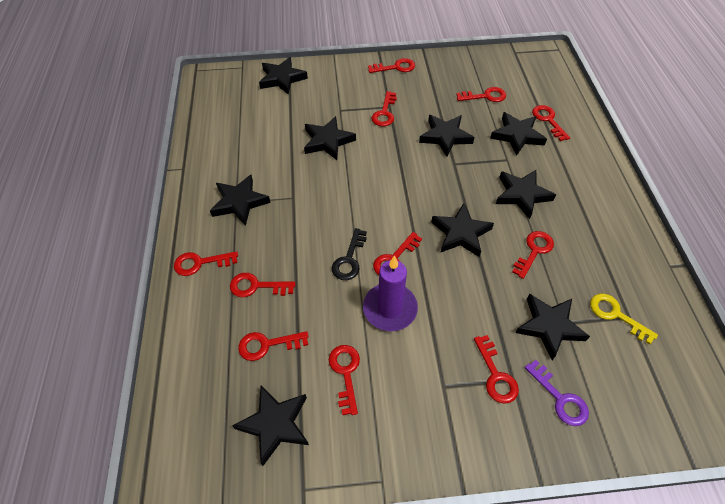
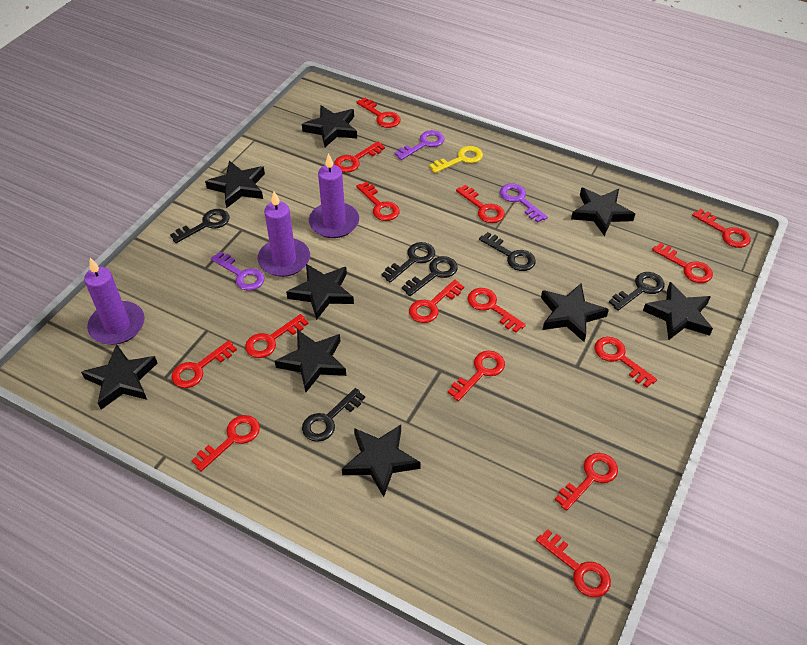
black key: [332,228,367,280] = 1 -> [170,209,230,243] [302,388,365,442] [381,242,435,283] [402,256,458,296] [479,232,536,271] [609,272,664,311] = 6
purple candle: [363,256,418,331] = 1 -> [84,258,145,345] [258,191,310,277] [309,153,359,238] = 3
purple key: [525,360,589,426] = 1 -> [211,251,265,291] [394,130,445,160] [500,183,548,223] = 3
red key: [174,251,238,276] [230,273,296,297] [238,331,309,361] [329,345,360,415] [368,58,415,73] [372,91,397,126] [373,232,422,275] [456,87,506,102] [474,335,519,404] [512,231,554,279] [532,105,570,141] = 11 -> [171,340,237,388] [191,415,260,471] [245,314,309,358] [334,141,385,173] [356,98,401,128] [356,182,400,221] [409,280,464,323] [448,351,505,401] [456,185,505,223] [468,288,526,333] [536,529,611,597] [555,453,618,511] [594,337,657,388] [652,243,713,283] [692,209,751,248] = 15

